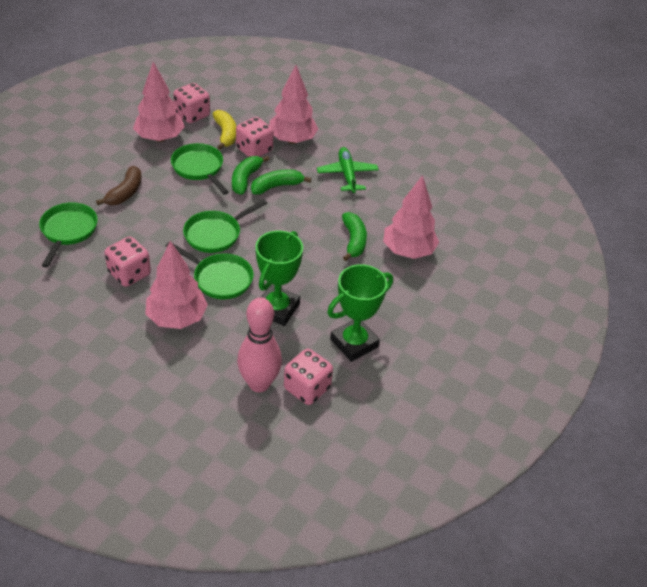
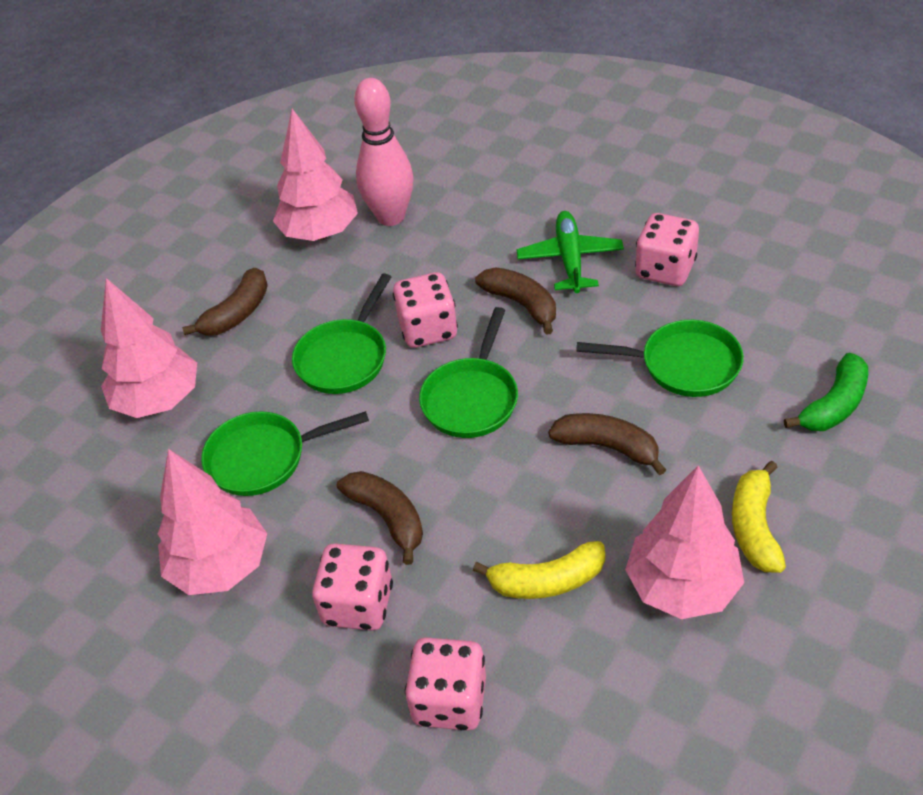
brown banana: [96,166,141,205] = 1 -> [182,268,268,336] [337,471,423,565] [475,267,556,335] [548,413,666,475] = 4
green banana: [232,156,269,195] [251,169,311,195] [342,212,367,261] = 3 -> [784,353,868,431] = 1
green trophy: [255,230,303,326] [327,264,393,362] = 2 -> none = 0
yellow banana: [213,110,236,150] = 1 -> [473,541,605,599] [732,461,786,573] = 2

